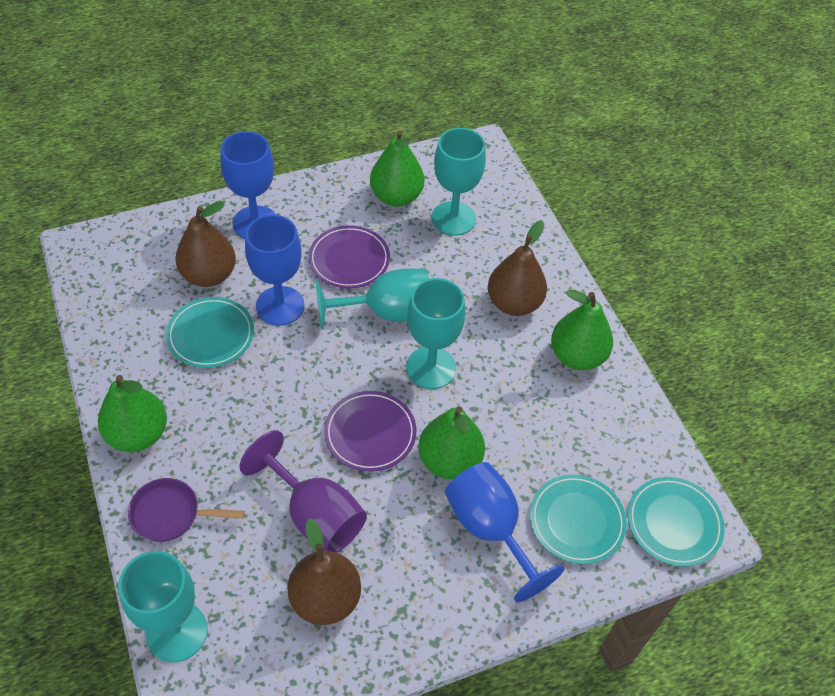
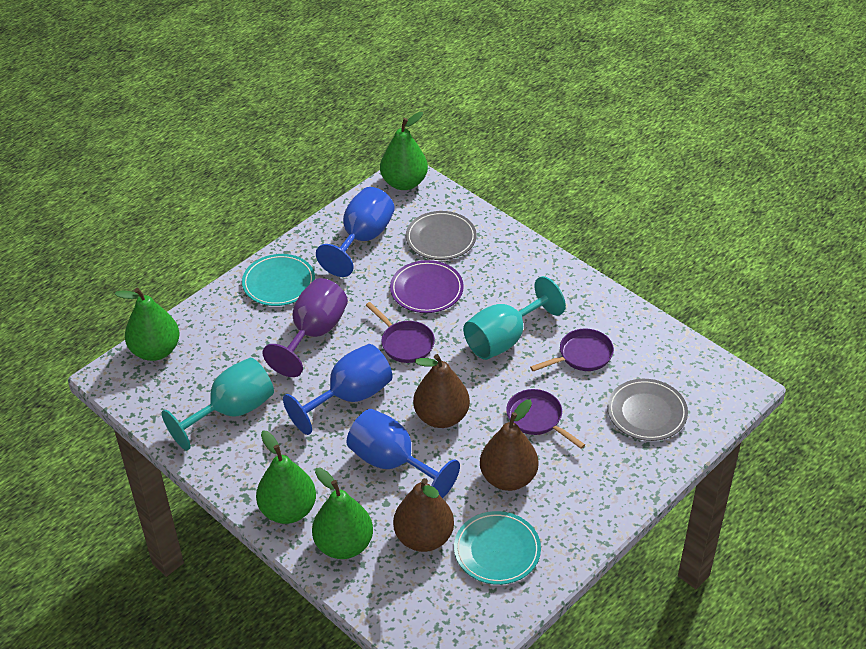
grey plate: none = 0 -> [406,211,477,260] [607,379,688,441] = 2
purple pan: [128,478,245,542] = 1 -> [366,302,435,363] [506,389,585,449] [530,328,614,372] = 3
purple plate: [308,225,390,289] [324,391,416,472] = 2 -> [390,260,464,313] = 1
turquoise goblet: [118,551,208,662] [316,269,429,329] [406,278,465,389] [432,128,486,236] = 4 -> [162,358,274,450] [463,276,566,360] = 2
turquoise plate: [166,297,254,368] [530,474,627,564] [627,477,725,567] = 3 -> [242,254,315,306] [454,511,541,585] = 2

